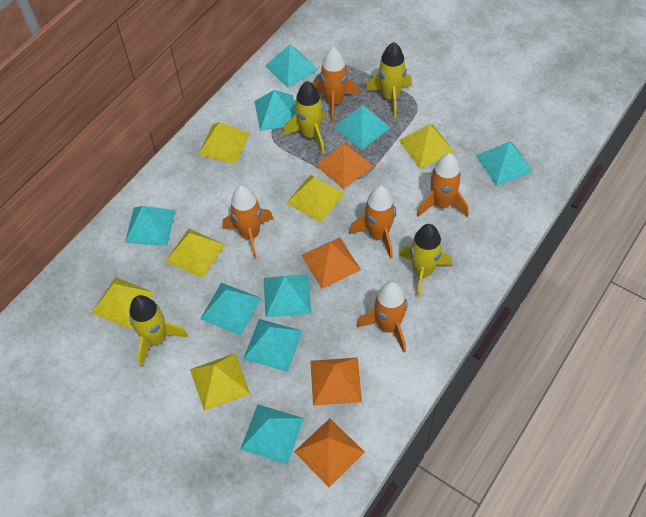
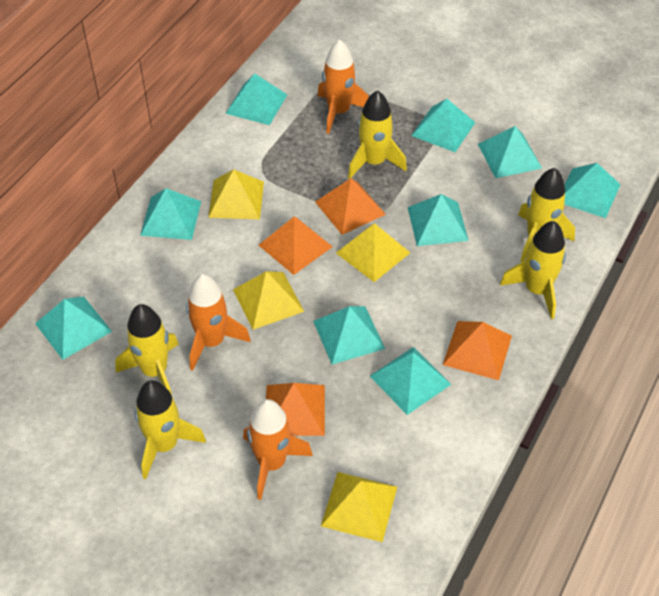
orange rocket: [222,185,273,260] [313,47,359,123] [349,186,396,259] [357,281,408,353] [416,153,469,217] = 5 -> [186,274,251,371] [243,399,313,500] [317,39,369,134] = 3
yellow pyramid: [92,277,154,329] [165,229,225,278] [190,353,250,411] [198,122,250,164] [287,175,345,223] [399,124,455,168] = 6 -> [208,169,264,219] [233,271,304,330] [321,472,397,542] [336,223,410,282] = 4
yellow rocket: [129,295,188,367] [283,81,326,154] [366,42,412,118] [399,224,452,298] = 4 -> [115,304,179,395] [135,380,206,479] [348,90,407,179] [500,221,566,319] [518,168,575,262] = 5

